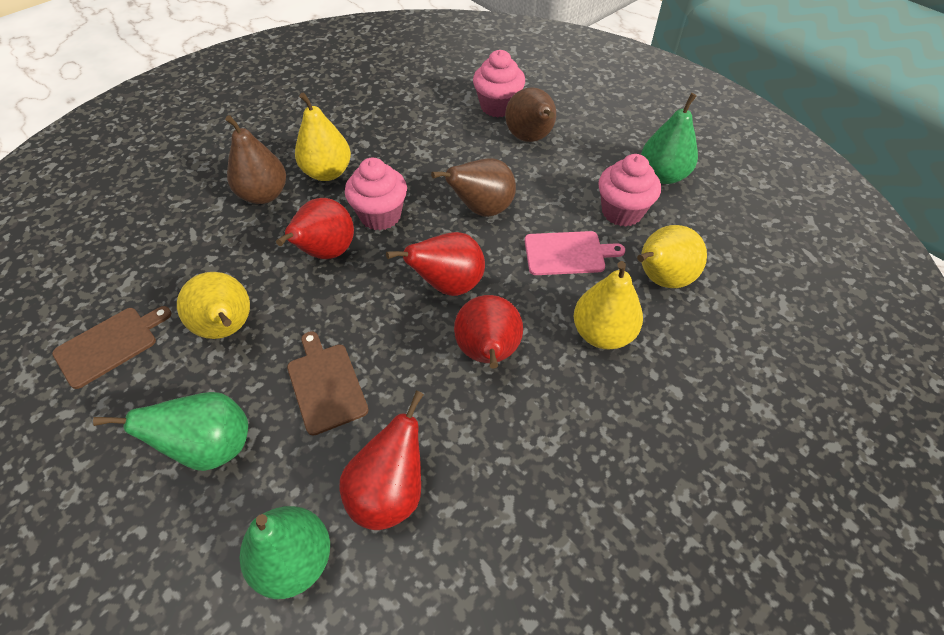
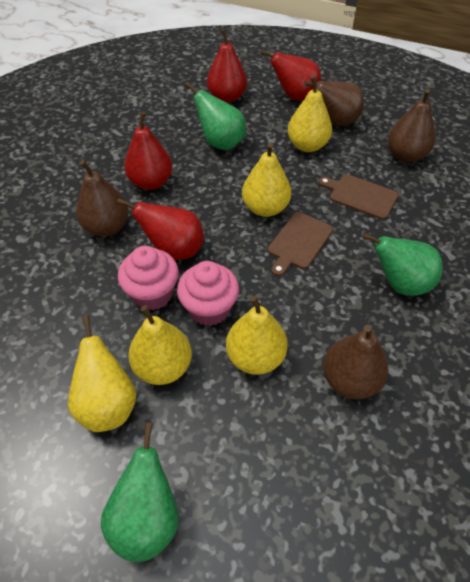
brown pear: [225,115,286,204] [431,158,516,217] [505,87,556,142] = 3 -> [76,160,129,237] [304,81,364,126] [323,325,388,399] [388,88,435,162] = 4
pink cupcake: [345,158,407,230] [473,50,525,117] [598,154,661,227] = 3 -> [118,246,179,310] [177,261,239,326] = 2
pink cutting board: [525,231,625,275] = 1 -> none = 0
yellow pear: [177,272,250,339] [295,92,351,181] [573,261,643,349] [637,225,707,288] = 4 -> [68,315,136,432] [128,305,192,385] [226,296,288,375] [242,142,291,217] [288,76,332,152] = 5

